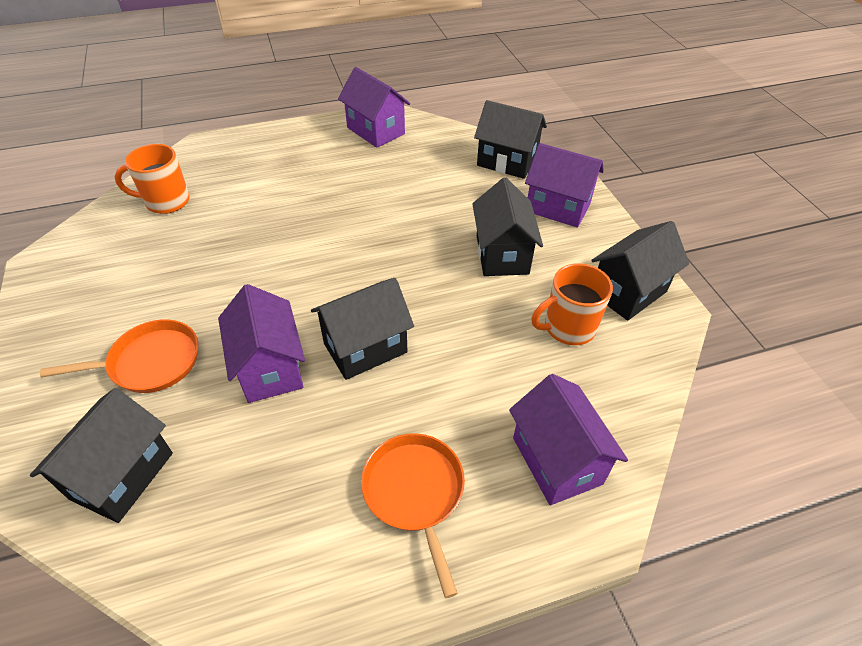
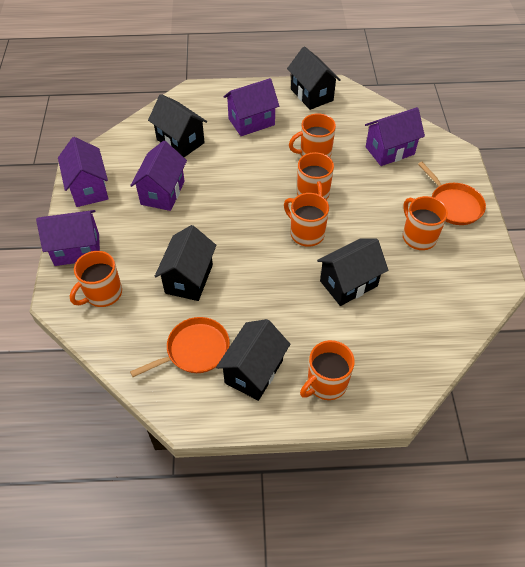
orange mug: [114,144,190,214] [531,263,613,345] = 2 -> [70,251,122,307] [284,193,329,247] [289,113,336,157] [297,152,334,200] [300,340,355,400] [403,196,448,250] = 6
purple house: [218,284,305,403] [338,67,410,148] [509,374,628,505] [525,143,604,228] = 4 -> [36,210,100,266] [58,137,109,207] [130,141,187,211] [224,78,279,136] [365,107,425,166] = 5

